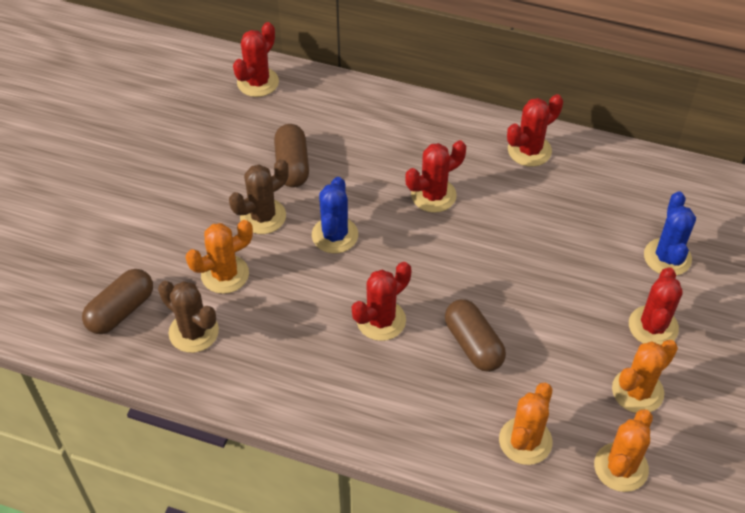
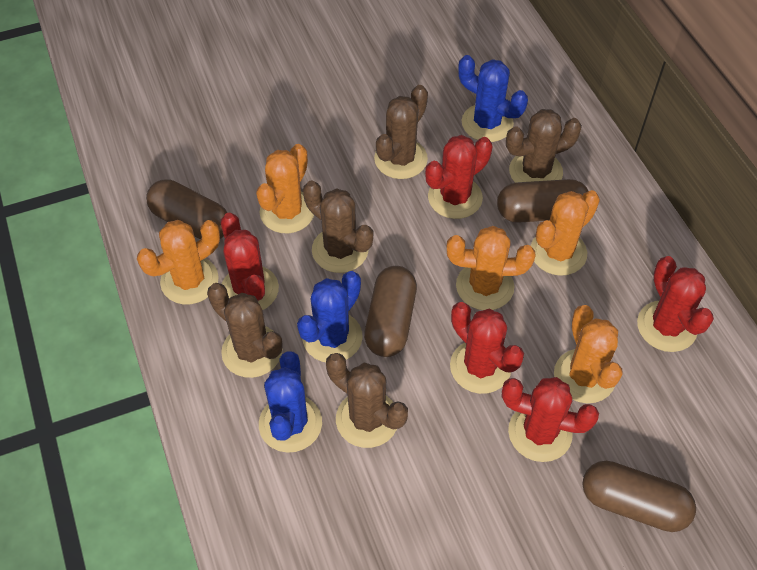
blue cactus: [312,177,358,253] [644,191,696,276] = 2 -> [259,351,322,453] [297,271,363,362] [458,55,528,142] = 3
brown cactus: [158,281,219,353] [229,159,289,234] = 2 -> [207,283,282,378] [303,180,373,273] [326,353,408,448] [374,85,428,179] [506,109,582,183] = 5
brown capsule: [82,269,153,334] [274,124,309,188] [445,299,506,372] = 3 -> [146,179,228,239] [364,266,417,357] [497,179,588,223] [582,461,696,532] = 4
orange cactus: [186,220,253,294] [499,383,553,465] [594,409,653,492] [612,340,678,413] = 4 -> [137,220,220,304] [256,144,314,233] [447,226,536,310] [531,190,600,276] [554,305,623,403] = 5

